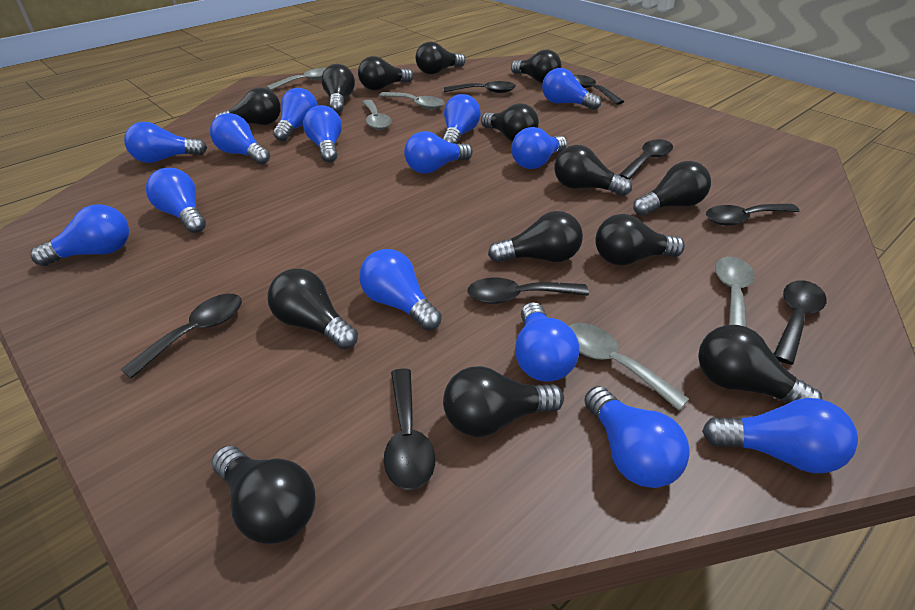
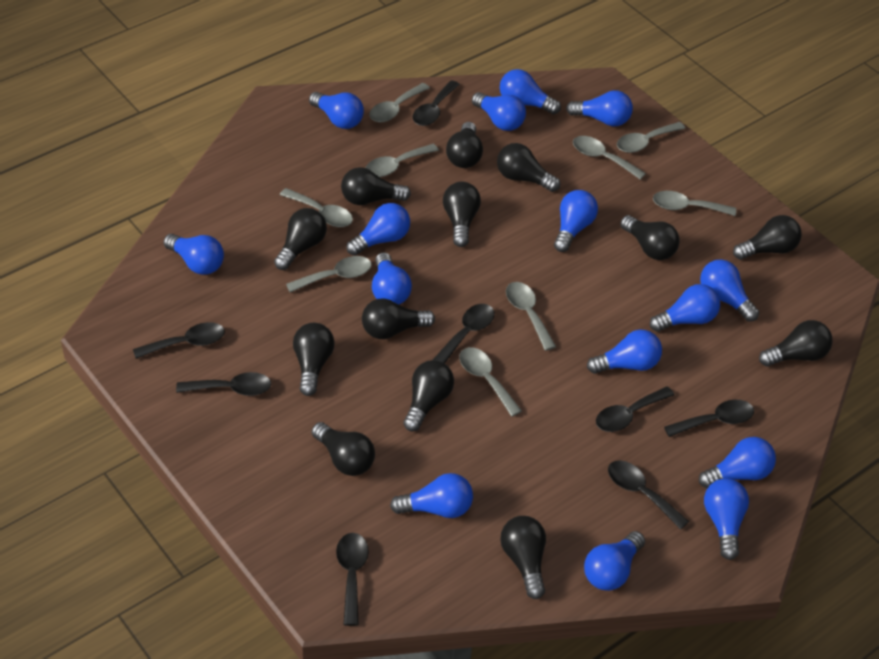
black light bulb: [212,446,315,544] [215,88,281,125] [267,269,358,350] [321,64,355,113] [358,56,413,90] [415,42,465,74] [443,366,564,437] [481,103,539,141] [488,211,583,263] [511,50,561,83] [554,145,632,196] [595,214,685,266] [633,161,711,216] [698,325,822,404] = 14 -> [274,208,327,270] [293,323,335,396] [312,422,375,476] [341,167,411,205] [362,298,435,339] [403,360,454,432] [443,182,481,247] [446,122,483,168] [497,143,560,192] [500,516,546,599] [620,215,680,260] [733,215,802,260] [759,320,833,367] = 13
blue light bulb: [31,204,129,266] [124,122,207,163] [146,168,206,233] [210,113,270,165] [273,88,318,141] [303,105,342,163] [359,249,442,331] [404,131,473,174] [442,94,481,144] [511,127,567,169] [515,302,580,382] [542,68,601,110] [584,386,690,488] [702,398,858,473] = 14 -> [163,234,224,275] [309,92,364,129] [346,203,410,256] [372,253,412,304] [390,473,473,518] [472,92,526,131] [500,69,561,115] [554,190,598,252] [566,90,633,126] [584,531,645,591] [587,330,662,374] [650,284,720,332] [699,437,776,488] [700,259,759,322] [704,478,749,560] = 15
grey spoon: [266,68,326,91] [362,100,392,130] [379,92,444,109] [569,323,689,410] [715,256,754,327] = 5 -> [280,188,353,227] [286,256,372,292] [366,144,439,177] [369,83,430,122] [459,347,522,417] [506,282,556,351] [573,136,646,180] [617,122,685,153] [653,191,736,216] = 9

